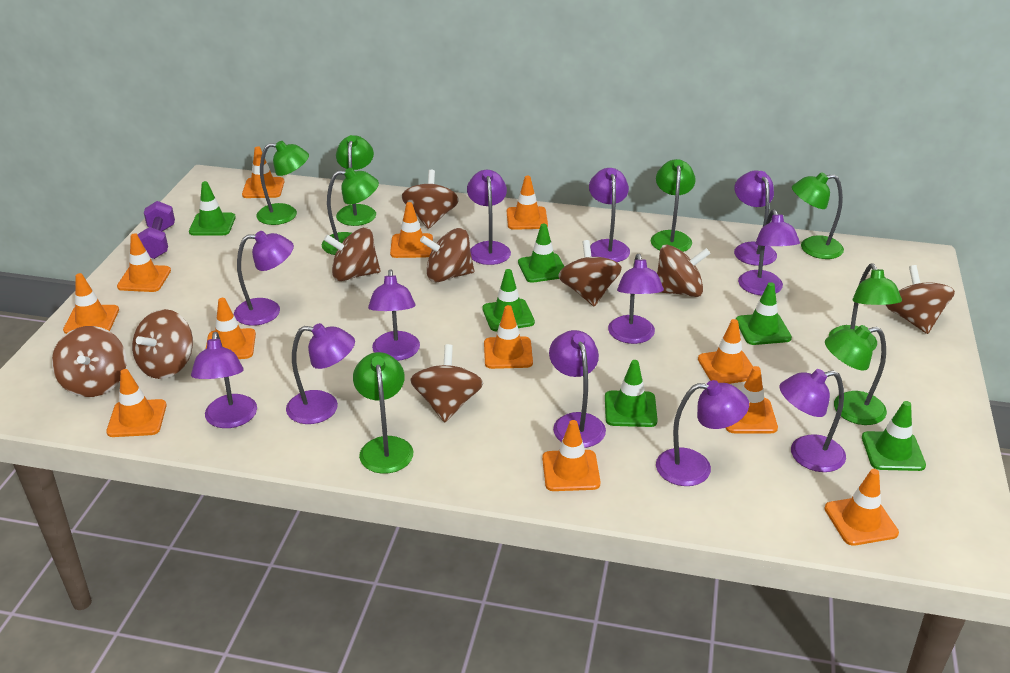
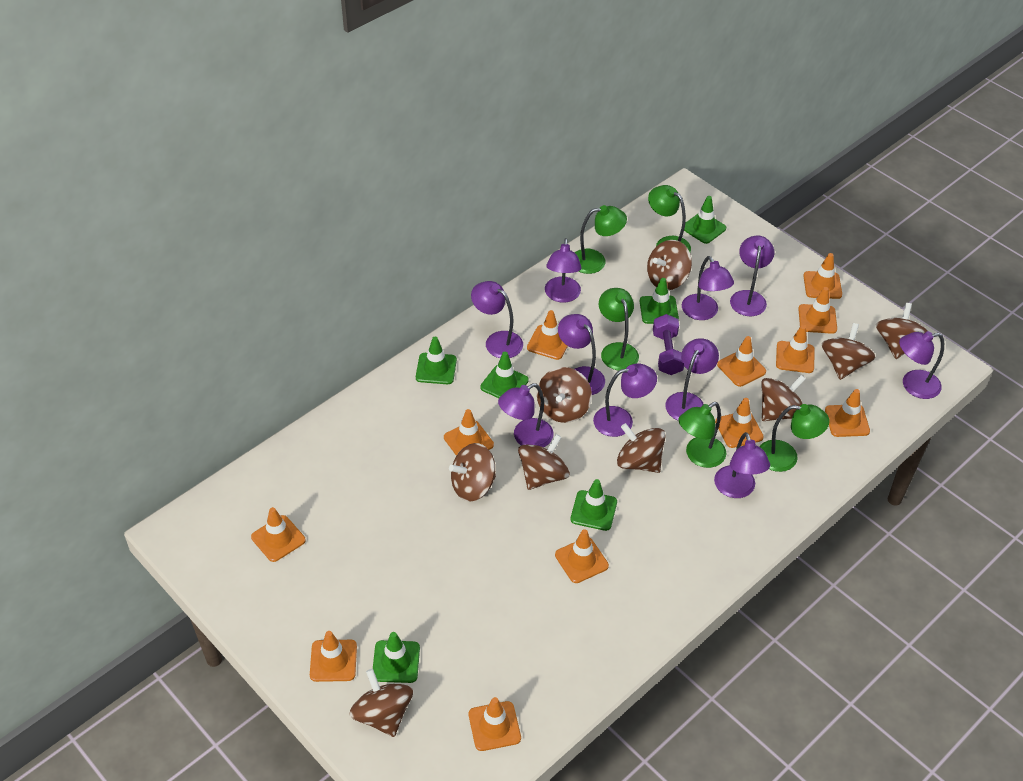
green lamp: [256,141,309,225] [322,168,379,255] [336,135,376,226] [353,352,413,474] [651,159,696,252] [792,172,844,259] [825,325,887,425] [829,263,902,350] = 8 -> [575,205,627,274] [599,288,639,370] [648,185,691,252] [679,402,726,468] [759,404,830,472] = 5
purple lamp: [191,332,257,428] [234,231,294,326] [286,323,355,424] [368,269,420,361] [467,170,511,265] [549,330,606,448] [589,168,630,262] [608,254,664,344] [656,380,749,486] [734,171,777,266] [738,209,800,296] [779,369,846,472] = 12 -> [471,281,523,358] [498,383,554,447] [545,238,582,303] [558,314,605,395] [593,363,657,437] [665,338,719,421] [682,256,734,320] [714,432,770,498] [730,236,774,316] [899,331,944,399] = 10

